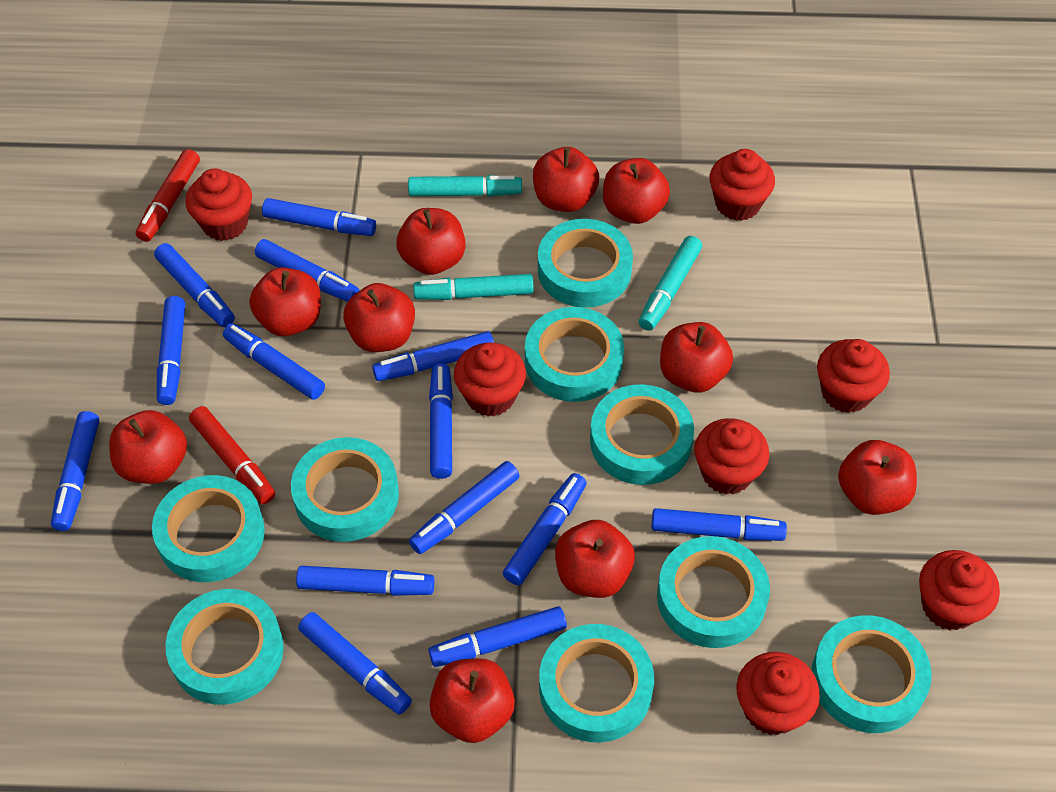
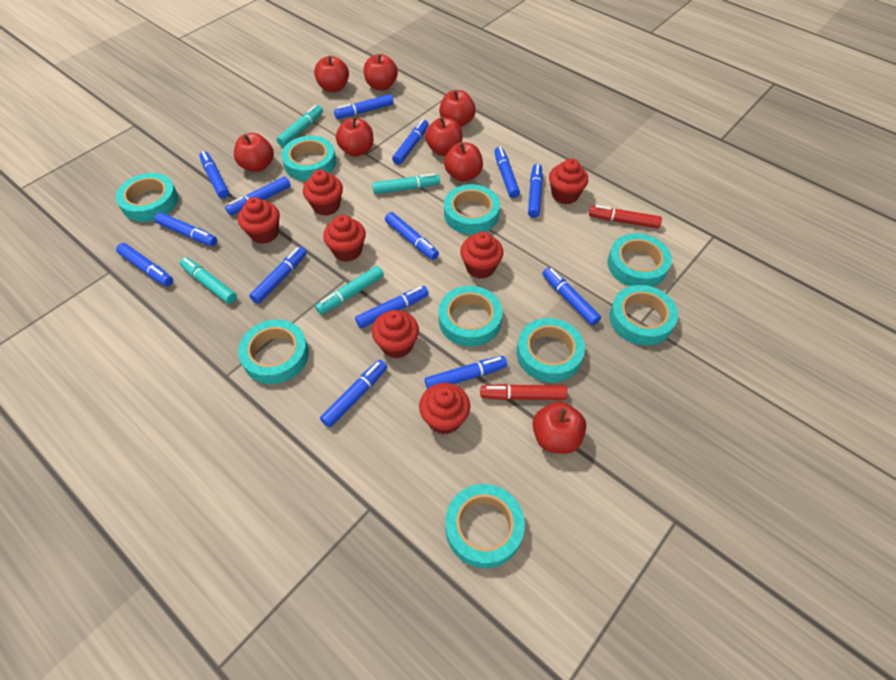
red apple: [109,410,187,484] [249,267,321,336] [343,283,415,352] [396,208,466,275] [429,658,515,743] [533,147,599,212] [555,520,635,598] [603,158,670,224] [660,322,733,393] [838,440,917,515] = 10 -> [234,133,274,172] [314,56,349,92] [336,117,374,157] [364,54,398,90] [425,117,463,156] [439,90,476,127] [444,142,483,182] [532,401,586,454] = 8
turquoise marker: [408,175,522,197] [413,274,534,300] [639,236,702,331] = 3 -> [180,257,237,304] [277,105,323,147] [315,266,384,314] [372,173,440,194] = 4

